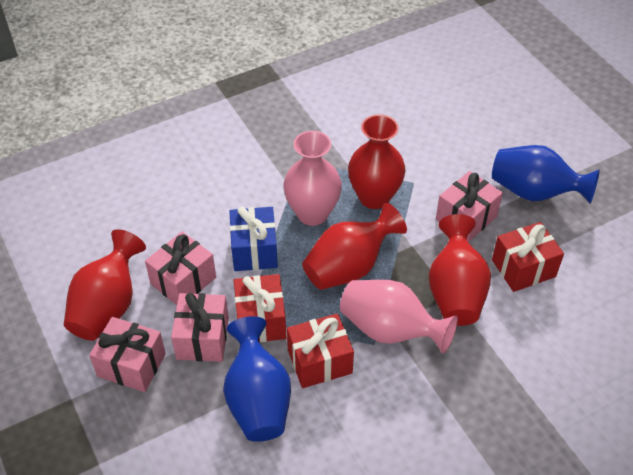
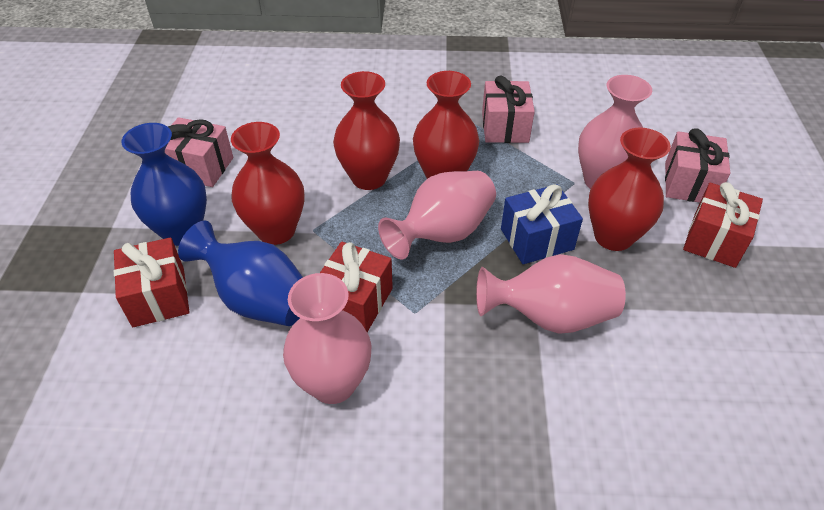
pink gift: [89,317,166,392] [145,232,216,305] [171,293,229,362] [436,171,503,242] = 4 -> [165,117,233,187] [482,76,535,143] [665,128,730,202] = 3
pink vase: [283,131,342,226] [340,280,458,354] = 2 -> [283,273,371,404] [378,171,496,259] [476,254,626,334] [578,75,652,189] = 4

